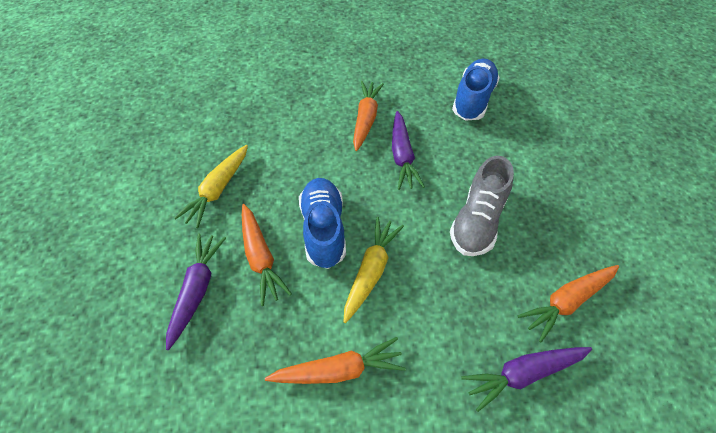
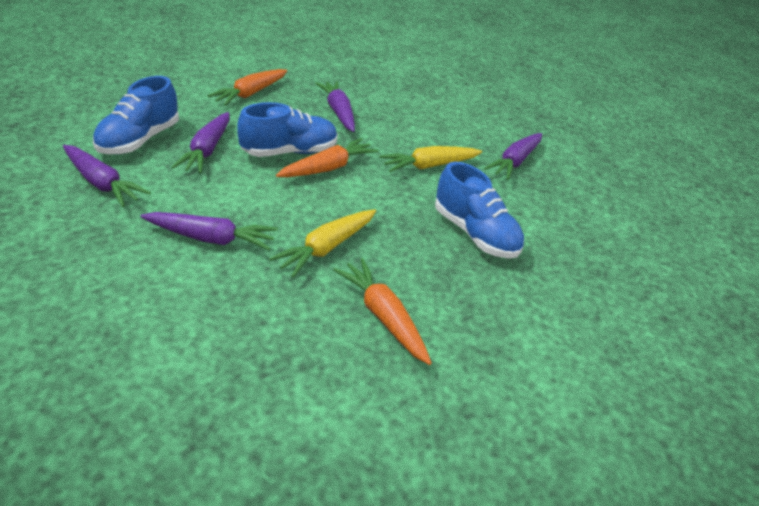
blue shoe: [299,178,346,269] [452,59,500,121] = 2 -> [93,76,179,154] [237,102,338,157] [435,162,524,258] = 3
grey shoe: [450,156,514,256] = 1 -> none = 0
orange carrot: [242,204,292,306] [265,337,406,384] [353,81,384,151] [517,265,619,343] = 4 -> [207,69,287,106] [276,138,378,177] [333,258,432,365] = 3
purple carrot: [166,233,226,350] [392,111,425,190] [461,347,592,412] = 3 -> [63,145,151,207] [141,212,278,250] [172,112,230,173] [315,81,355,132] [484,133,542,180] = 5

